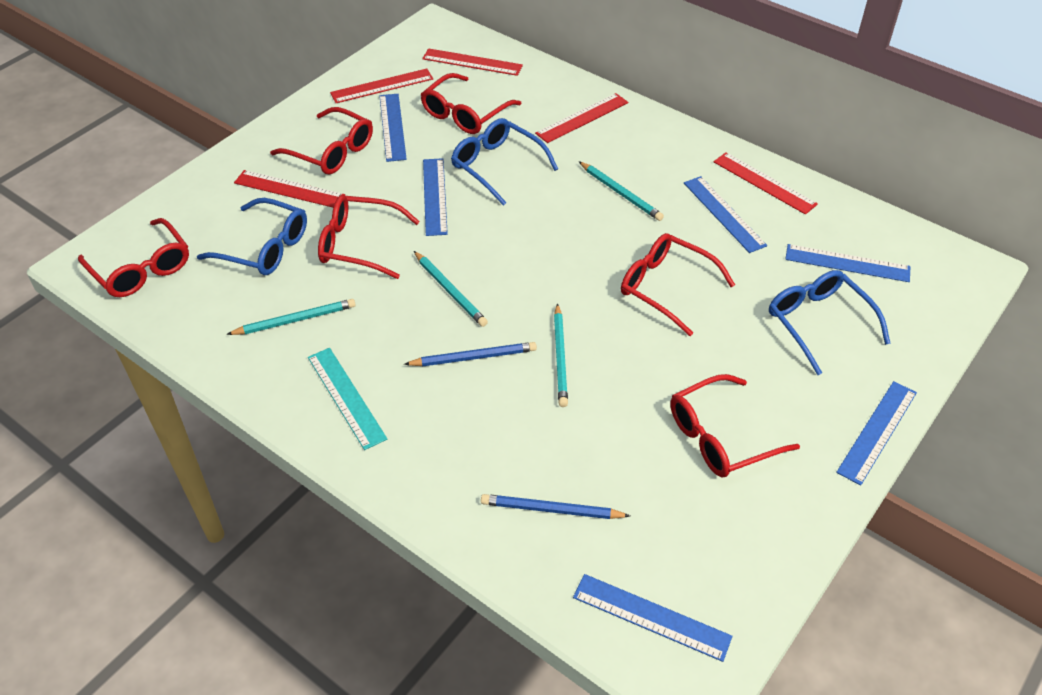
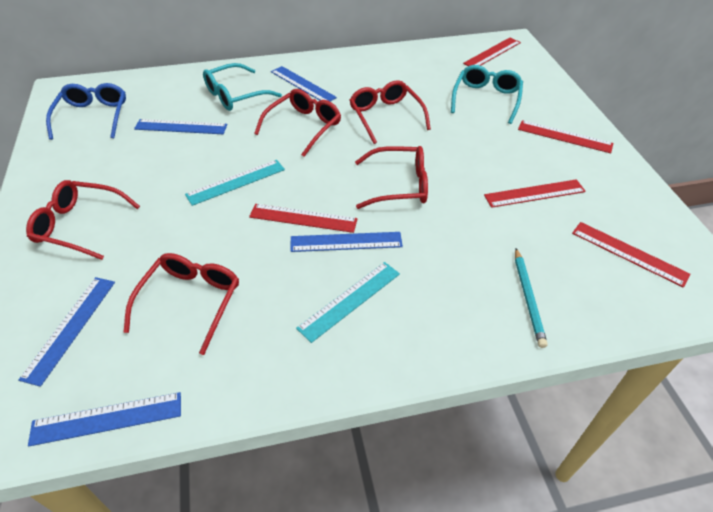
blue glasses: [197,198,307,275] [451,118,558,206] [769,270,891,375] = 3 -> [46,83,126,140] = 1
blue pencil: [404,342,537,367] [481,494,630,519] = 2 -> none = 0
blue ruler: [379,94,407,162] [423,158,448,236] [573,574,733,662] [684,176,767,253] [785,244,910,282] [836,381,917,486] = 6 -> [19,277,115,387] [28,392,181,446] [134,119,227,134] [271,66,337,101] [290,232,403,252] = 5
red glasses: [78,218,189,297] [270,107,373,174] [318,195,420,279] [420,73,522,134] [621,233,735,336] [670,374,800,477] = 6 -> [26,180,140,260] [123,253,239,355] [254,89,341,157] [350,80,431,144] [355,146,428,209] = 5
turquoise glasses: none = 0 -> [203,63,282,111] [451,65,523,124] = 2
turquoise pencil: [226,299,356,335] [414,251,488,327] [554,303,568,407] [579,161,664,221] = 4 -> [515,248,548,348] = 1
turquoise ruler: [308,348,387,450] = 1 -> [185,160,285,206] [296,262,400,343] = 2

